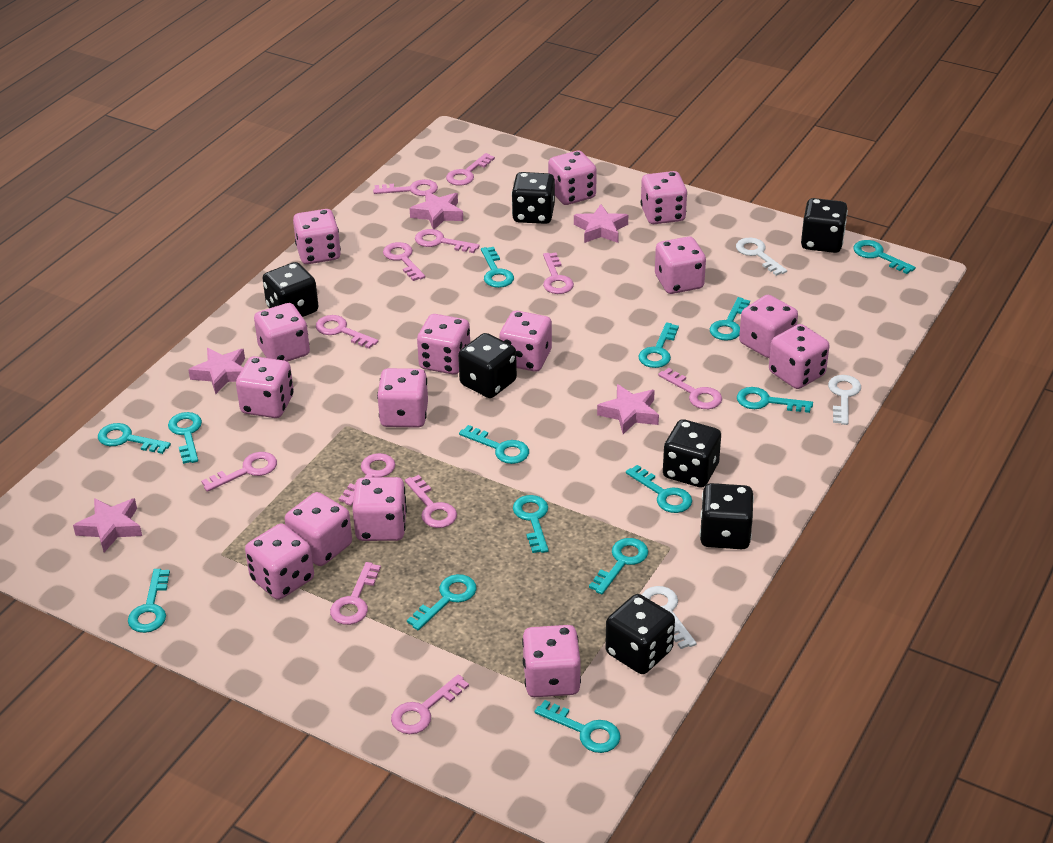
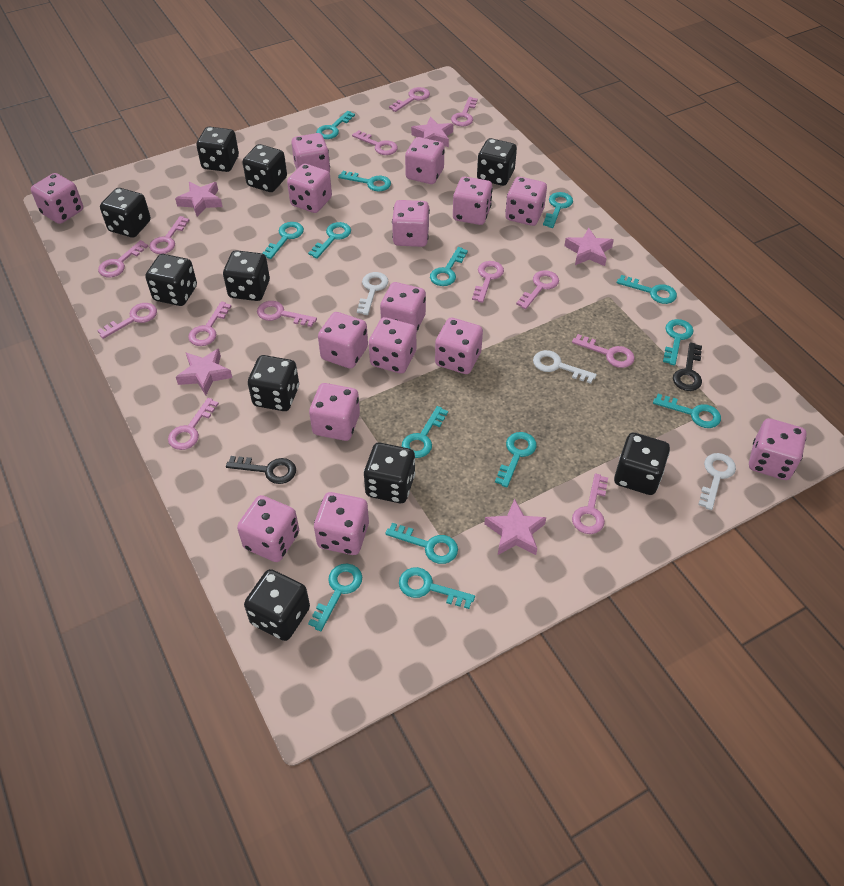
black dice: [262,262,318,317] [458,333,517,398] [512,172,555,224] [605,594,675,674] [663,419,721,487] [700,483,754,549] [801,198,848,253] = 7 -> [100,188,151,238] [145,254,197,306] [196,127,239,172] [223,250,270,301] [242,144,287,192] [244,569,310,641] [248,355,299,411] [364,443,415,503] [477,138,517,186] [614,433,670,495] = 10
black key: none = 0 -> [226,456,296,484] [673,342,702,391] = 2
pink key: [201,452,277,492] [316,315,378,349] [330,562,381,625] [339,453,395,506] [373,179,438,196] [383,242,425,281] [391,674,469,734] [405,475,457,528] [415,229,480,253] [446,153,495,186] [543,253,574,294] [658,368,722,409] = 12 -> [97,303,157,339] [98,240,148,277] [149,216,190,254] [168,398,219,450] [188,301,232,346] [257,301,317,327] [352,130,398,155] [389,87,430,112] [451,97,478,126] [472,261,504,303] [516,270,559,309] [572,334,635,368] [572,473,608,534] = 13

